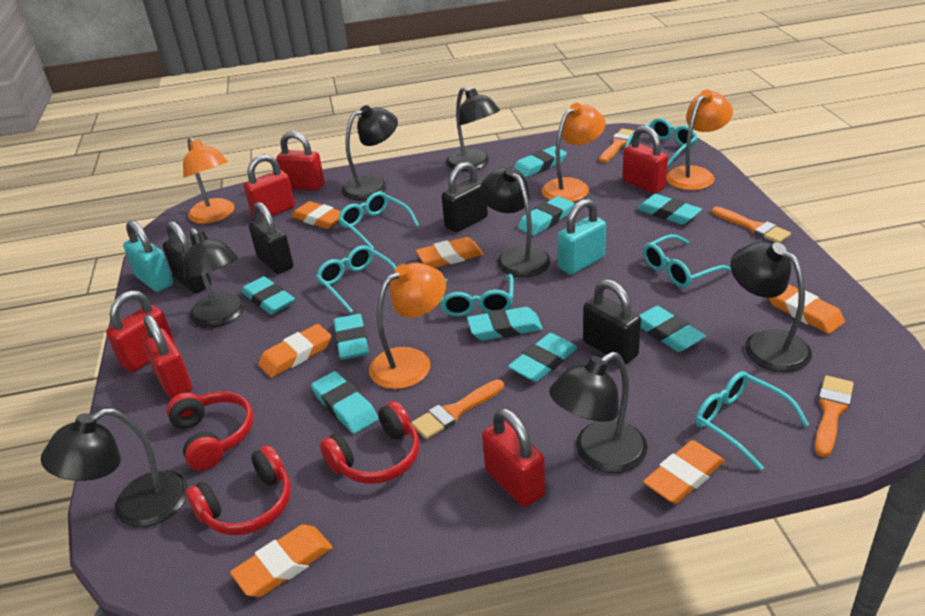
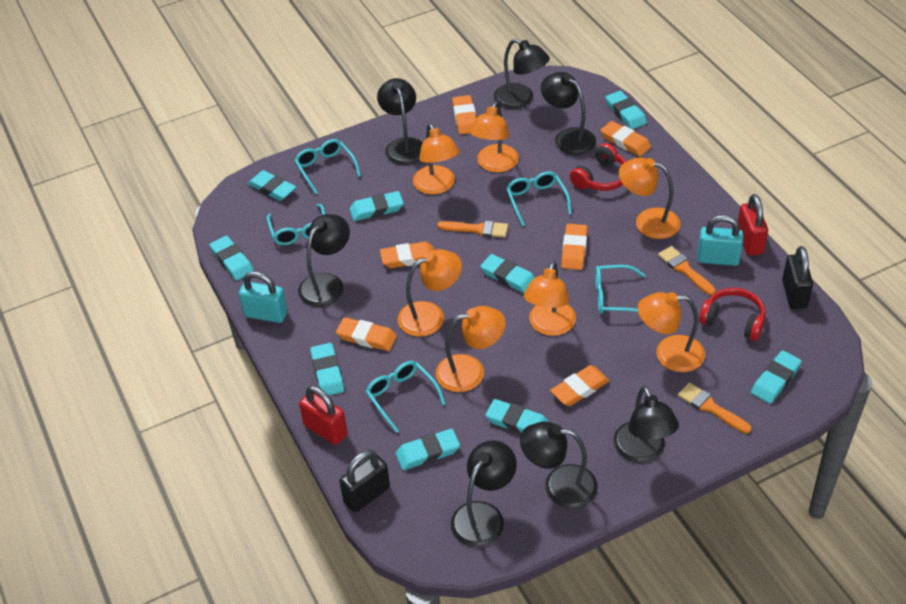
black padlock: [163,221,211,294] [249,202,293,274] [441,162,488,232] [583,279,641,364] = 4 -> [339,450,390,512] [782,246,813,309] = 2
orange brush: [411,380,504,439] [599,128,634,163] [712,207,791,243] [815,375,854,457] = 4 -> [437,221,508,238] [658,246,716,295] [678,382,751,434] = 3
orange lamp: [183,137,234,224] [369,263,446,389] [542,103,606,202] [666,90,733,190] = 4 -> [398,249,462,337] [413,123,460,194] [436,306,506,392] [469,101,519,172] [524,261,576,336] [619,157,680,239] [638,292,705,372] = 7
red headphones: [167,391,254,470] [186,445,291,535] [320,401,420,484] = 3 -> [570,143,627,191] [699,288,765,341] = 2
red padlock: [106,290,175,372] [141,315,192,399] [244,154,295,218] [276,131,325,191] [482,408,545,507] [622,126,668,194] = 6 -> [299,386,348,445] [738,194,768,256] = 2
turquoise glasses: [316,245,397,313] [338,192,419,249] [440,274,514,316] [623,118,698,167] [643,234,732,288] [695,371,809,471] = 6 -> [267,204,325,245] [294,139,361,194] [366,361,445,433] [506,171,572,226] [595,265,646,314] = 5

